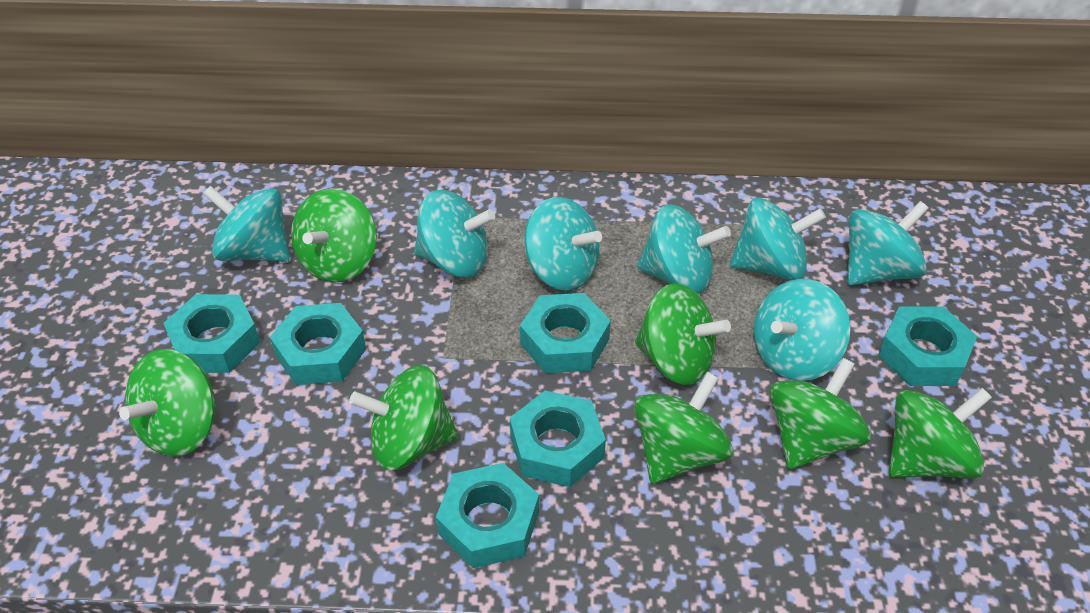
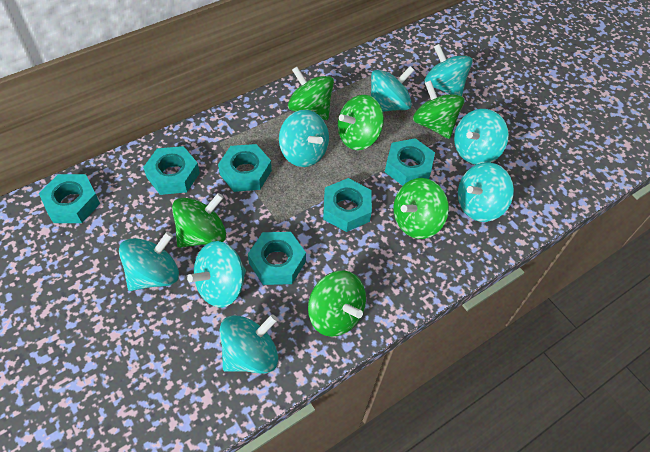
green spinning top: [119,349,215,457] [291,188,377,283] [349,365,458,470] [634,372,733,484] [635,283,731,385] [770,358,871,469] [889,388,992,479] = 7 -> [172,193,226,248] [288,67,334,120] [308,271,366,337] [338,95,384,150] [394,178,449,239] [413,80,464,139] = 6
turquoise spinning top: [203,186,290,262] [414,190,495,278] [524,197,602,291] [637,205,731,294] [730,198,826,280] [754,279,851,381] [847,201,929,285] = 7 -> [119,232,179,291] [187,241,246,308] [220,314,278,373] [279,110,329,167] [371,66,415,112] [424,44,473,96] [454,109,509,165] [458,162,514,222] = 8

